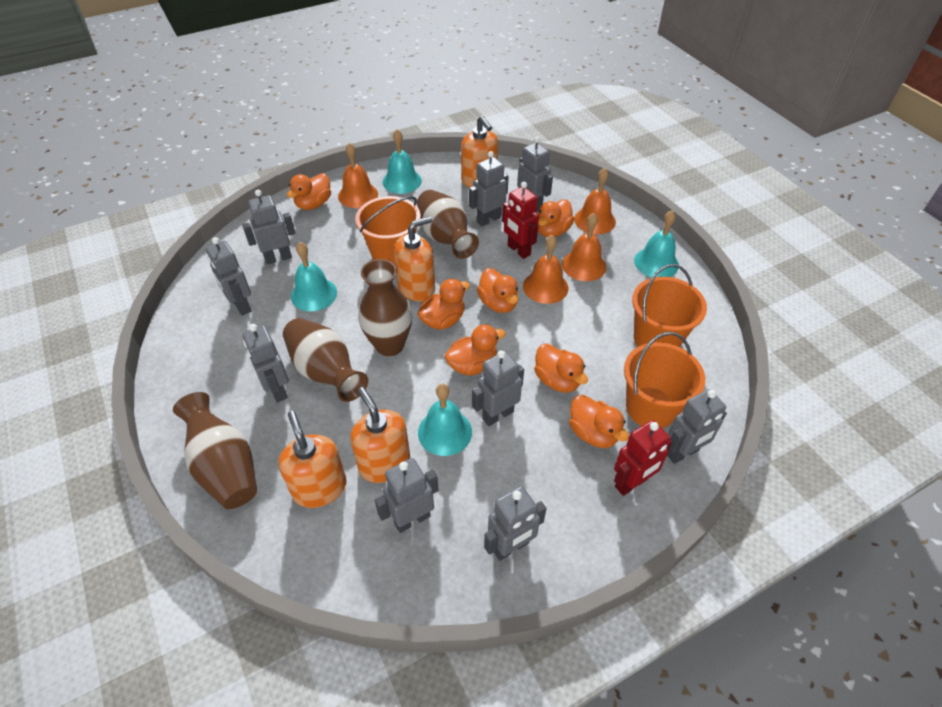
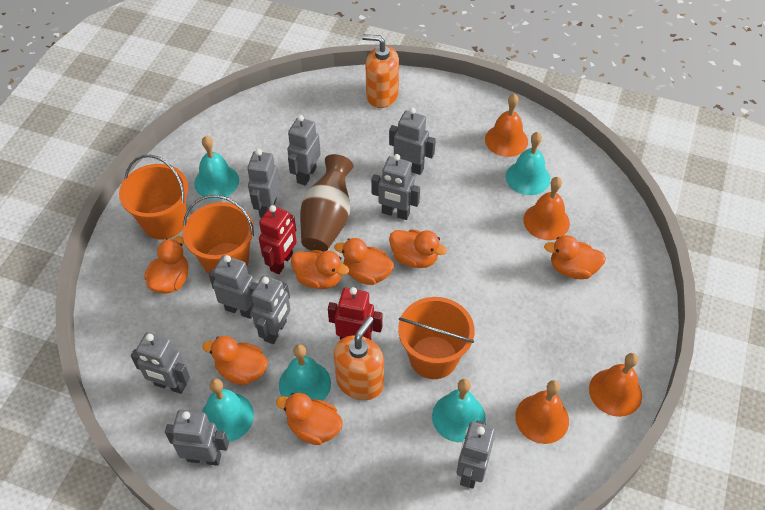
brown vase: [173,392,257,509] [283,318,368,402] [358,259,412,356] [417,190,479,259] = 4 -> [300,154,354,252] = 1
orange soap dispenser: [278,411,347,508] [350,387,410,483] [394,216,435,301] [461,116,498,187] = 4 -> [334,316,384,400] [362,34,399,108] = 2
turquoise bell: [291,242,337,311] [383,129,422,194] [418,384,472,456] [634,210,679,277] = 4 -> [194,136,239,199] [202,379,254,442] [279,344,331,401] [432,379,486,442] [506,132,550,195] = 5

